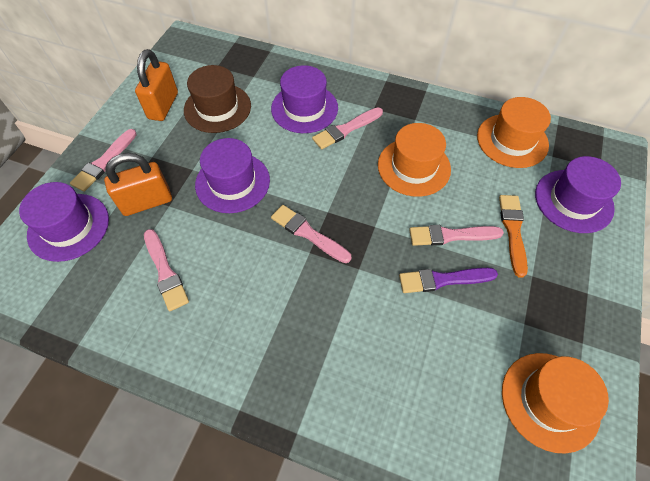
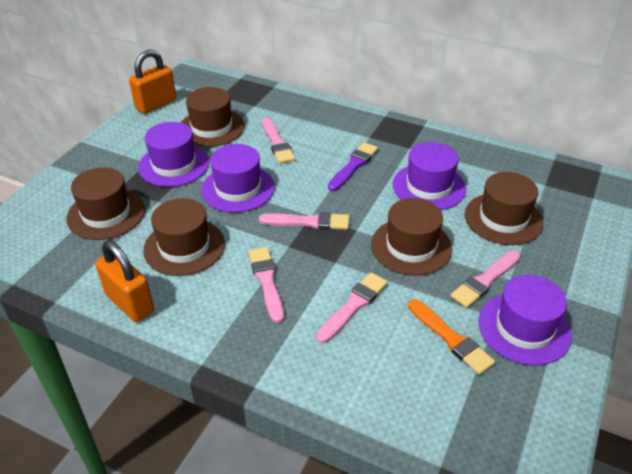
brown hat: [184,65,251,133] = 1 -> [66,167,145,240] [143,198,225,276] [181,87,245,147] [371,198,452,276] [465,172,544,245] = 5
orange hat: [378,123,451,197] [477,97,551,168] [502,353,609,453] = 3 -> none = 0

